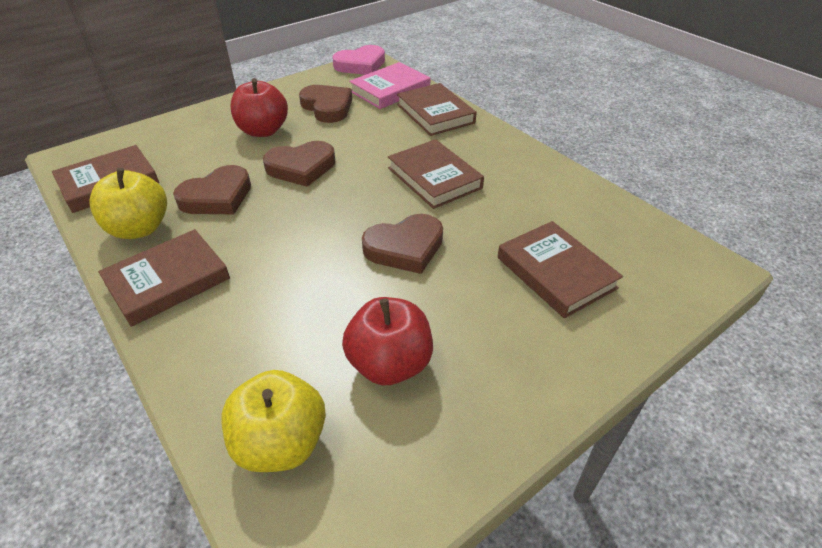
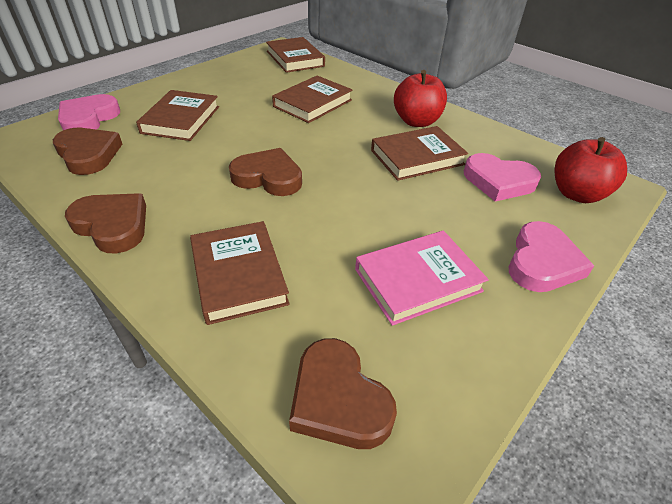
pink heart: [332,45,385,75] = 1 -> [58,94,120,130] [464,153,541,202] [509,221,594,292] = 3
yellow apple: [90,168,167,239] [221,370,326,472] = 2 -> none = 0

